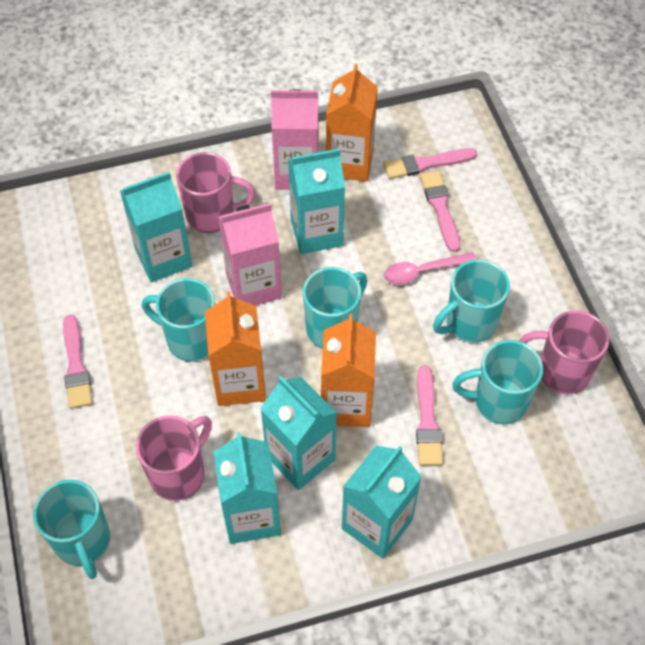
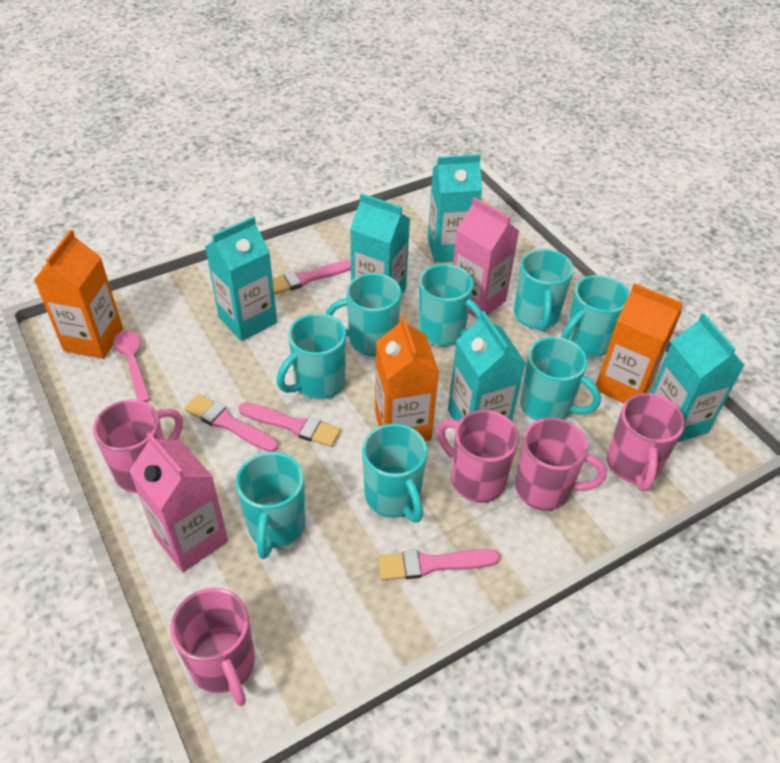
pink mug: [136,415,212,501] [176,152,256,233] [519,310,609,394] = 3 -> [93,400,183,493] [171,588,255,706] [437,410,519,503] [515,417,607,511] [607,393,685,491] = 5
turquoise mug: [33,480,110,579] [142,278,215,362] [303,267,368,349] [433,260,510,343] [452,340,543,424] = 5 -> [236,452,305,559] [277,313,346,400] [326,273,401,356] [362,424,427,523] [418,264,482,346] [514,249,574,331] [520,337,601,421] [561,275,630,357] = 8

